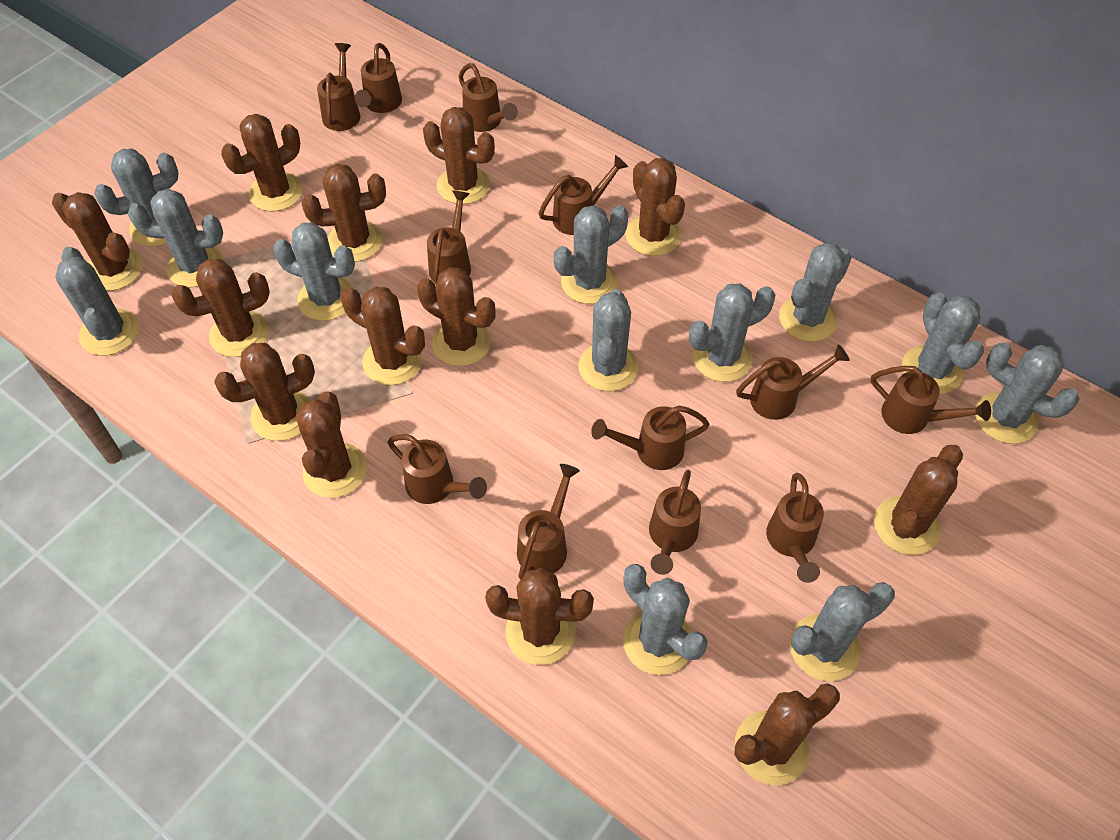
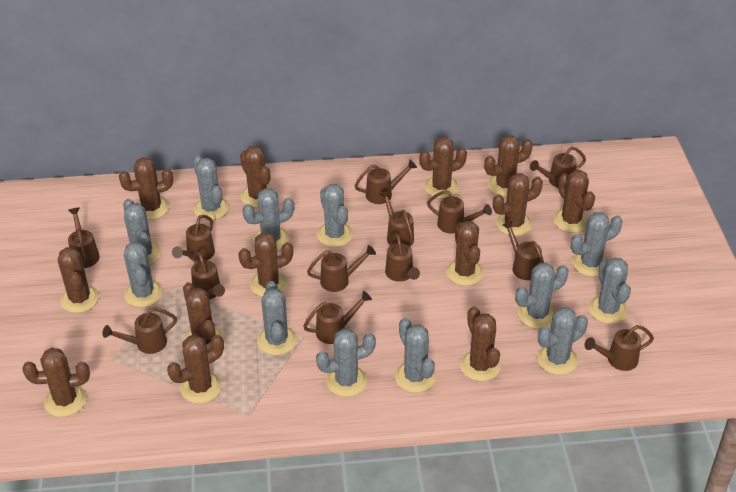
brown watering can: [317,43,360,131] [355,43,402,113] [387,434,487,504] [427,190,471,284] [458,63,518,132] [517,464,580,580] [539,155,628,235] [591,406,709,470] [649,470,701,575] [736,344,850,420] [766,473,824,583] [871,366,991,434] = 12 -> [68,208,99,268] [102,308,177,354] [172,215,215,262] [191,252,225,299] [303,291,372,344] [307,245,376,292] [354,160,417,204] [380,190,414,246] [385,233,420,282] [427,190,492,234] [502,221,544,280] [530,147,586,188] [585,325,654,371] = 13

